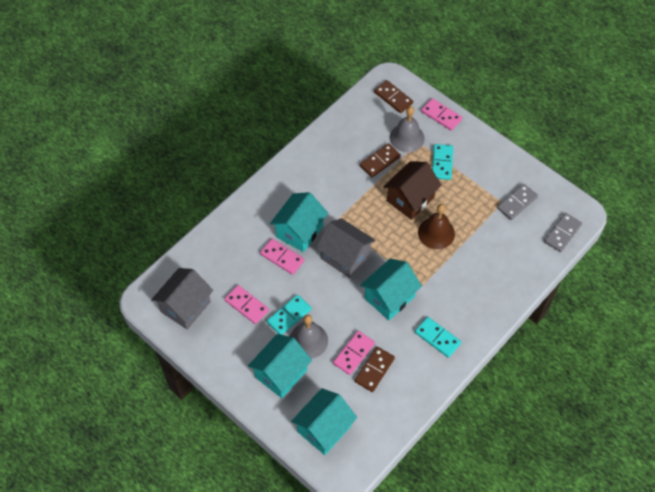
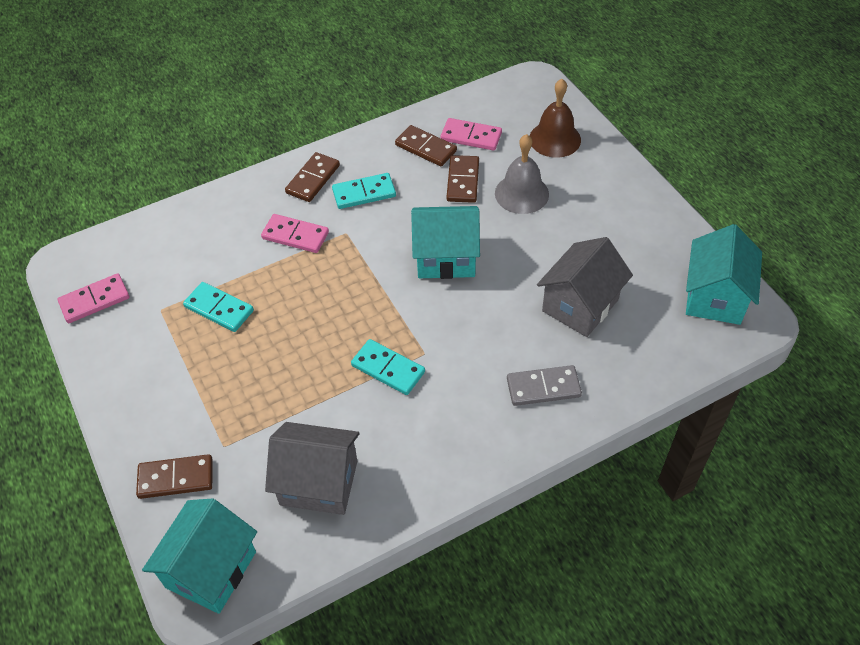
brown domino: [355,347,395,392] [360,143,401,178] [374,80,413,113] = 3 -> [136,454,213,499] [285,152,340,202] [395,125,457,166] [447,155,479,203] = 4
brown house: [383,161,441,220] = 1 -> none = 0
grey bell: [290,315,328,359] [390,106,425,152] = 2 -> [495,134,549,214] = 1
grey domino: [497,184,538,220] [544,213,582,252] = 2 -> [507,365,582,406] = 1
pink domino: [225,285,269,324] [260,239,305,275] [333,331,375,375] [421,98,462,131] = 4 -> [57,273,130,323] [261,214,329,253] [441,118,502,151] = 3
turquoise house: [248,334,312,398] [270,192,328,252] [291,388,357,455] [360,258,422,320] = 4 -> [142,498,257,614] [411,206,480,279] [686,224,762,325] = 3

